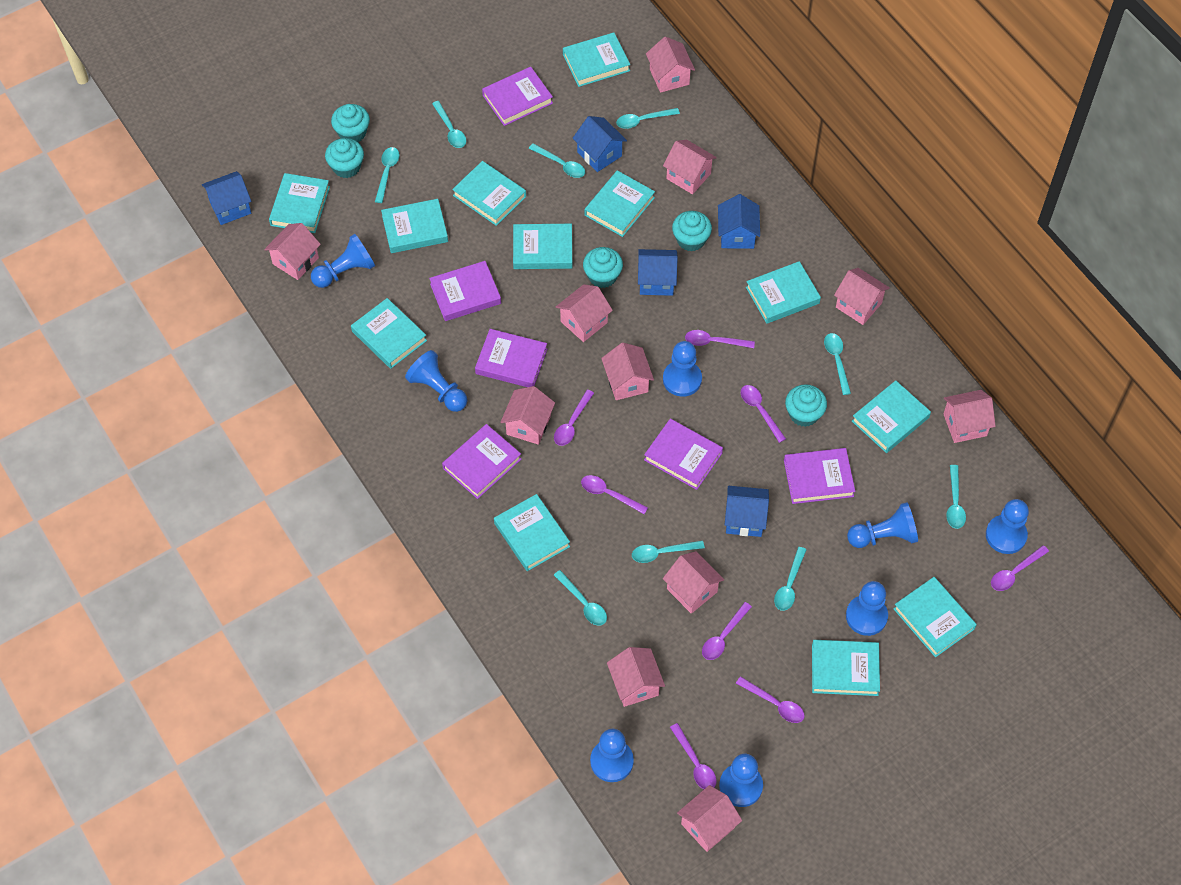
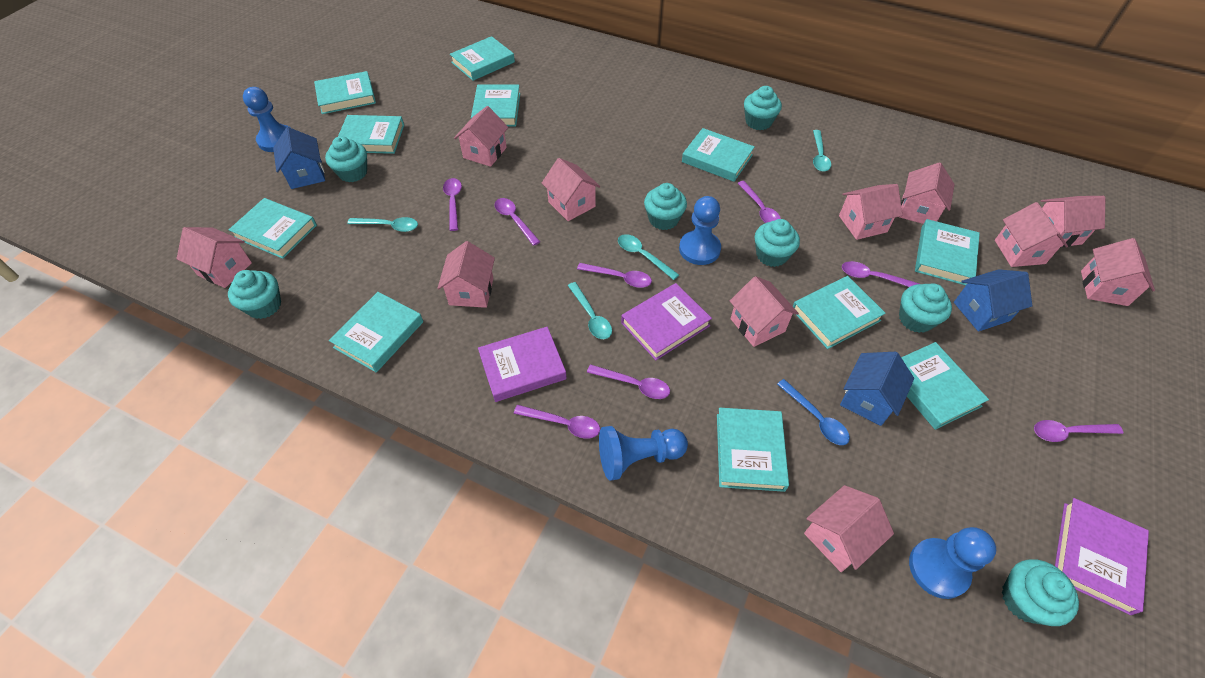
blue house: [202,171,251,225] [573,116,627,172] [638,249,678,296] [718,194,760,249] [725,486,769,537] = 5 -> [273,127,325,189] [840,352,914,426] [954,269,1032,331] = 3
blue pawn: [311,234,375,288] [405,350,467,412] [590,729,634,782] [663,341,702,397] [719,754,763,807] [846,581,888,636] [847,502,918,548] [986,499,1029,554] = 8 -> [243,87,289,152] [599,426,688,481] [679,196,721,265] [909,527,996,599] = 4
blue spoon: none = 0 -> [777,379,850,445] = 1
purple book: [429,261,501,321] [442,424,521,499] [475,329,547,387] [482,67,553,126] [644,419,723,490] [784,448,855,504] = 6 -> [478,327,567,402] [621,283,712,360] [1055,498,1149,615] = 3
turquoise book: [269,173,330,233] [351,298,427,369] [381,199,448,253] [452,161,526,226] [494,494,570,571] [513,224,572,269] [563,32,630,87] [584,170,655,237] [746,261,821,324] [812,640,880,696] [852,380,931,453] [893,577,977,657] = 12 -> [229,198,317,259] [314,71,376,114] [329,292,423,372] [338,115,404,154] [450,36,515,81] [471,84,520,127] [682,128,755,182] [717,408,789,492] [793,276,886,349] [901,342,989,430] [915,219,980,286] = 11
turquoise cupcake: [325,138,364,178] [331,104,370,142] [583,247,623,288] [672,211,712,252] [785,384,827,427] = 5 -> [228,270,281,319] [325,136,367,182] [644,183,687,230] [744,86,782,130] [755,219,800,267] [899,283,952,333] [1002,560,1079,626] = 7
turquoise spoon: [375,147,400,203] [432,101,466,148] [529,143,585,178] [554,570,607,626] [616,108,680,129] [632,540,705,563] [774,547,807,611] [824,333,851,395] [946,465,966,529] = 9 -> [347,217,418,232] [568,282,612,339] [618,234,679,280] [813,130,831,172] = 4

